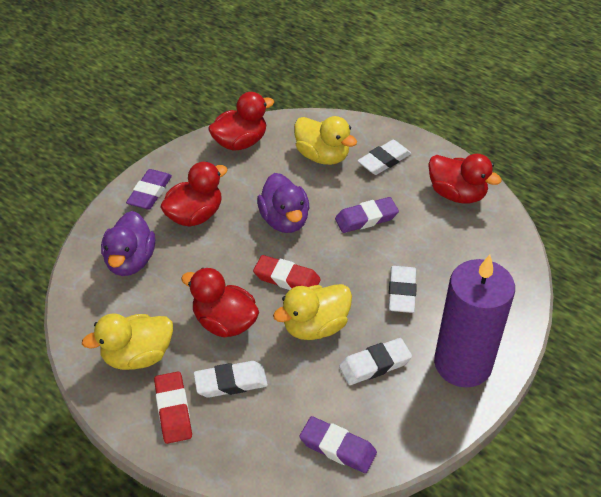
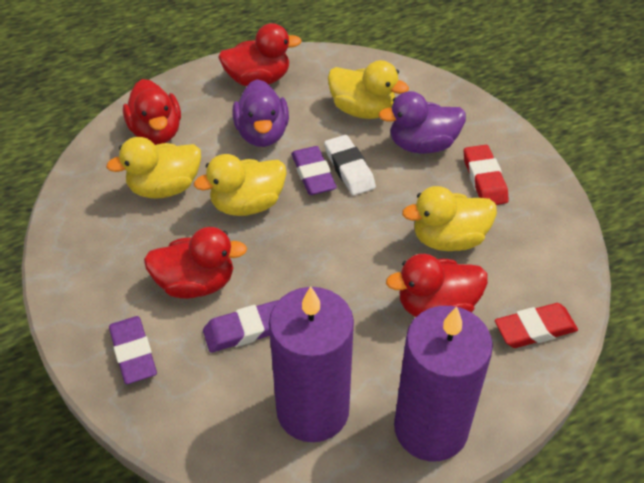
purple candle: [434,255,515,387] = 1 -> [269,286,354,442] [394,306,493,461] = 2
white eraser: [194,361,268,398] [339,338,412,385] [357,140,411,175] [389,266,417,313] = 4 -> [324,135,376,196] = 1
yellow duck: [82,313,173,370] [273,284,352,340] [294,116,357,165] = 3 -> [106,137,201,199] [194,154,287,216] [328,60,409,119] [402,186,497,251] = 4

